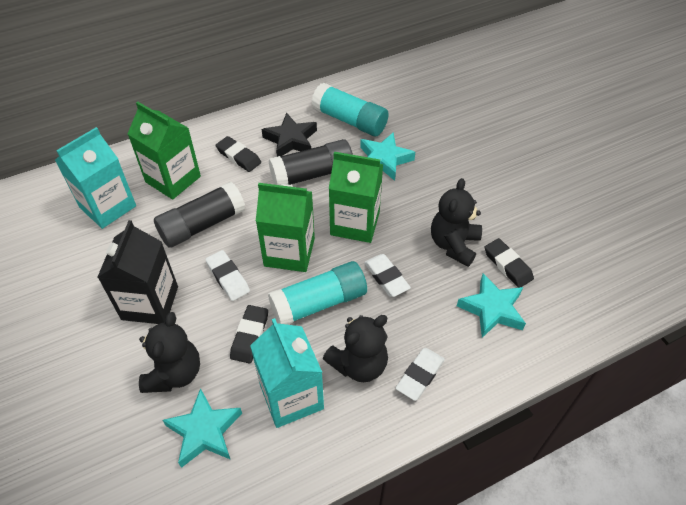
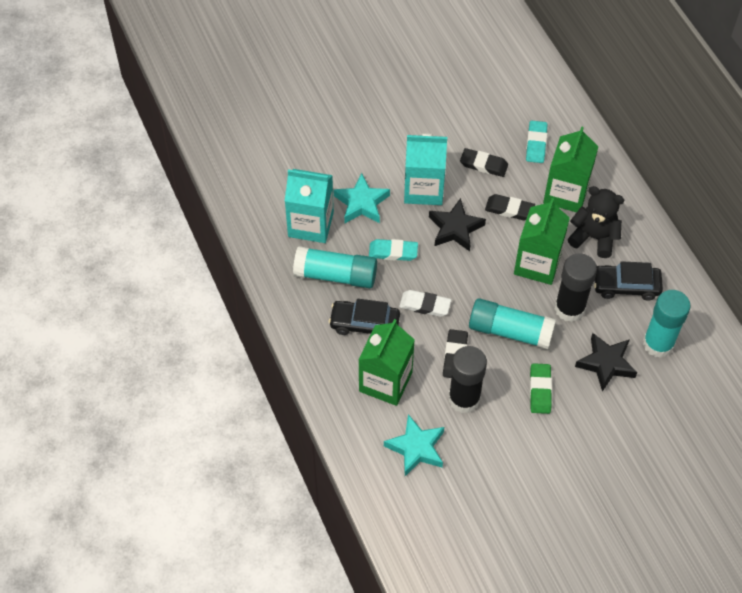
black car: none = 0 -> [329,299,400,335] [594,261,663,301] = 2
black carton: [97,220,178,324] = 1 -> none = 0
black star: [262,113,317,157] = 1 -> [429,198,486,251] [575,333,637,392] = 2
black teddy bear: [139,312,200,393] [323,315,388,382] [431,178,482,267] = 3 -> [568,186,624,258] = 1
green eraser: none = 0 -> [530,363,552,414] = 1
turquoise eraser: none = 0 -> [369,239,418,261] [526,121,547,163] = 2
turquoise glue stick: [268,261,367,325] [311,83,389,136] = 2 -> [293,246,377,288] [469,298,556,349] [643,290,691,358] = 3
turquoise star: [163,388,242,468] [360,132,415,181] [457,274,526,338] = 3 -> [334,173,390,223] [384,414,444,476] = 2
white eraser: [205,250,250,301] [364,254,411,297] [396,348,445,401] = 3 -> [399,290,451,317] = 1

